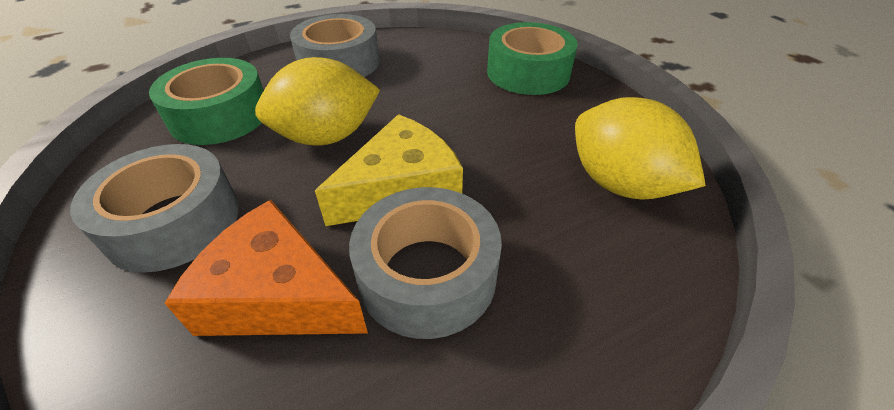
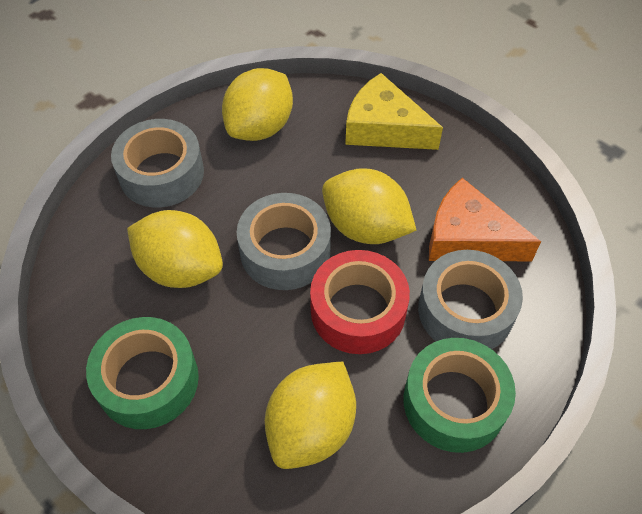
red tape: none = 0 -> [310,250,410,354] = 1
yellow lemon: [255,57,380,145] [575,97,706,200] = 2 -> [127,210,223,288] [222,68,293,141] [265,362,356,469] [322,168,417,244] = 4

